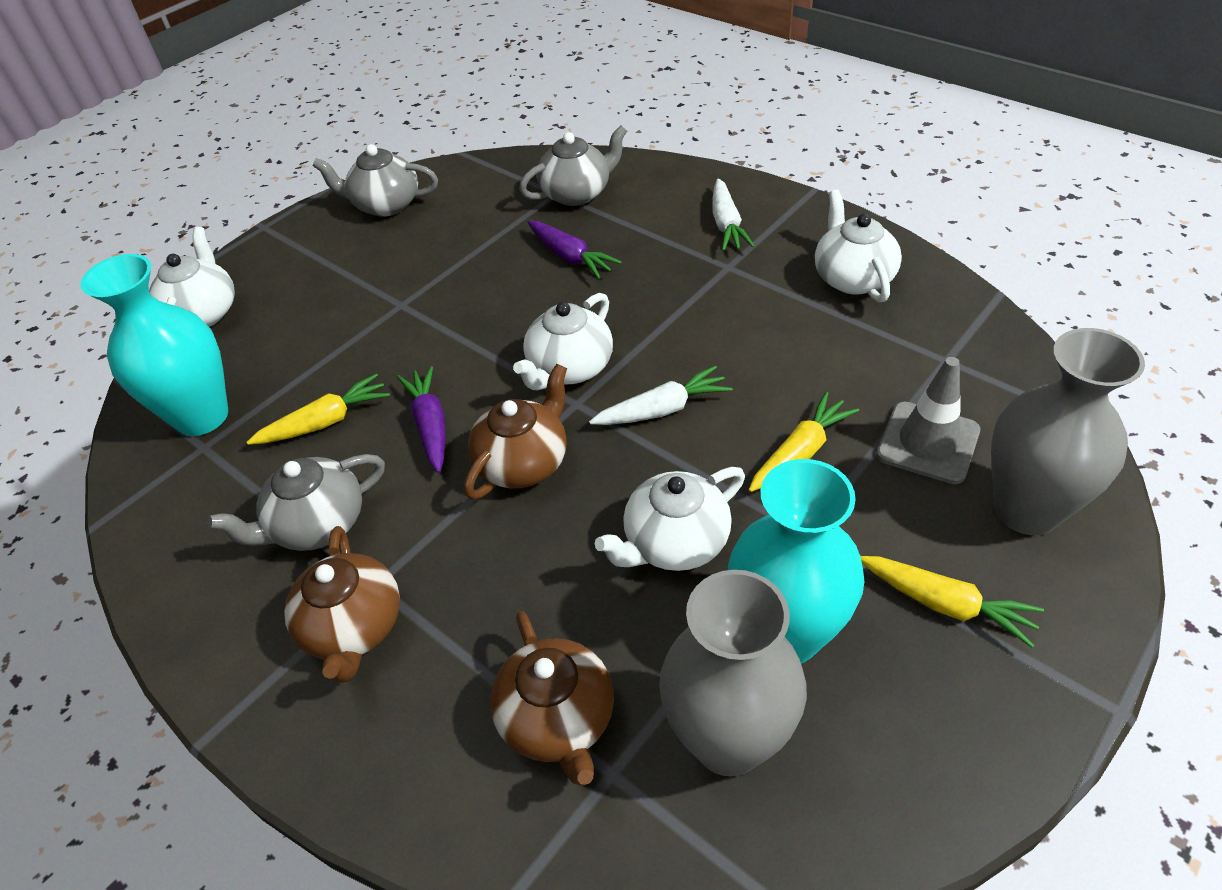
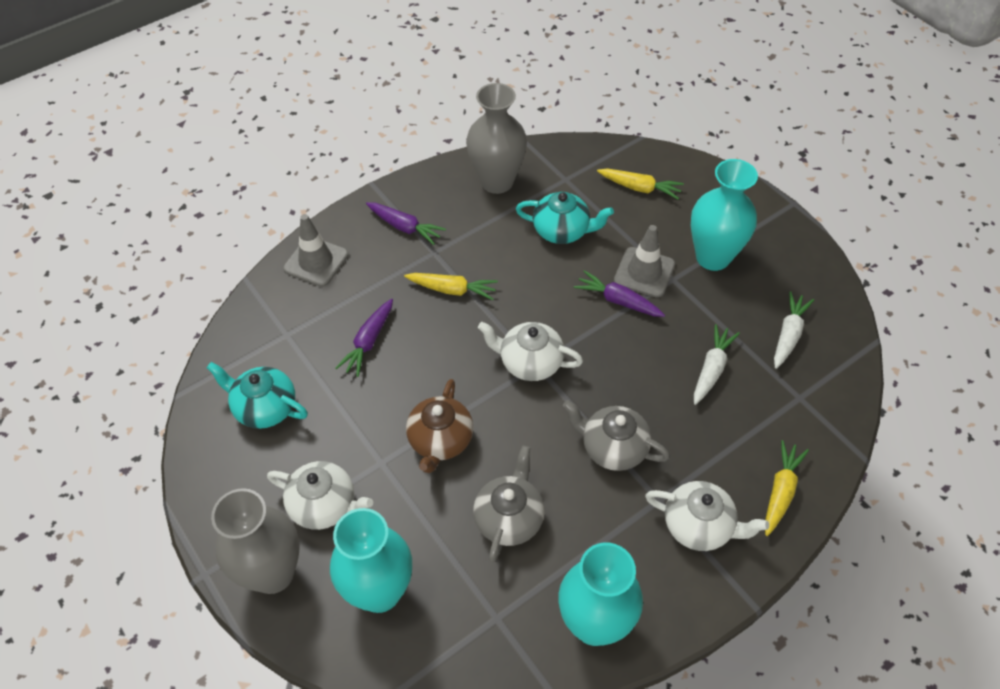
brown teapot: [284,526,400,683] [464,364,567,500] [490,611,614,786] = 3 -> [406,379,474,473] = 1
grey teapot: [207,454,385,551] [312,144,438,217] [519,126,627,206] = 3 -> [473,446,545,563] [563,400,670,471] = 2
grey traffic cone: [877,357,980,484] = 1 -> [283,214,348,287] [614,225,675,298] = 2
purple carrot: [397,366,446,473] [527,221,622,279] = 2 -> [335,299,393,377] [366,202,446,245] [574,270,665,317] = 3
turquoise teapot: none = 0 -> [207,362,308,429] [516,192,614,244] = 2
turquoise vase: [80,254,228,436] [728,459,864,664] = 2 -> [330,508,412,613] [558,543,643,646] [691,159,758,271] = 3
white teapot: [149,227,235,327] [513,293,613,390] [595,467,745,571] [815,190,902,302] = 4 -> [267,461,373,530] [478,322,583,381] [645,481,769,551] = 3

